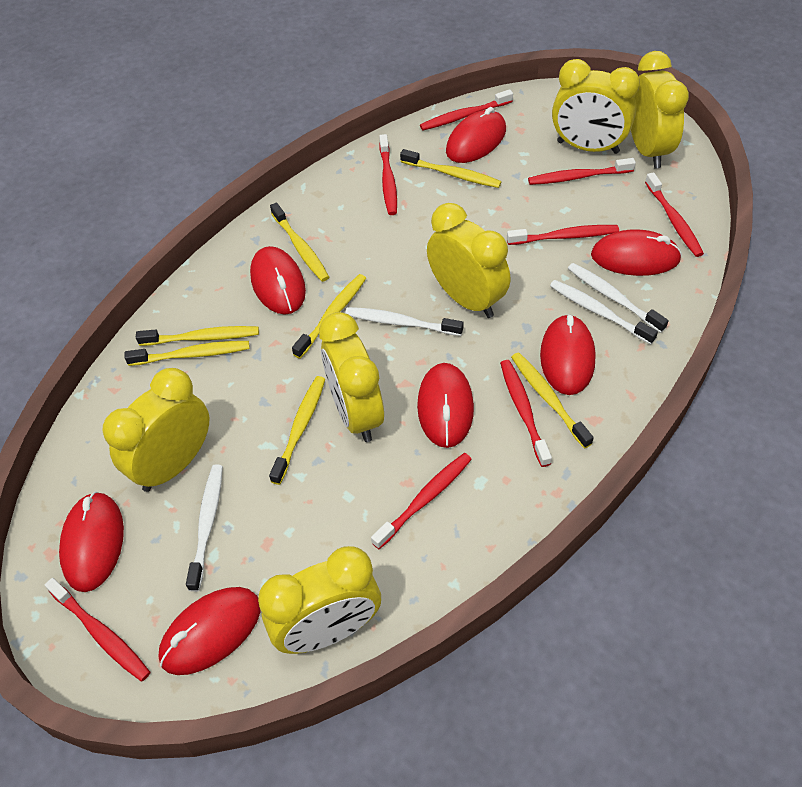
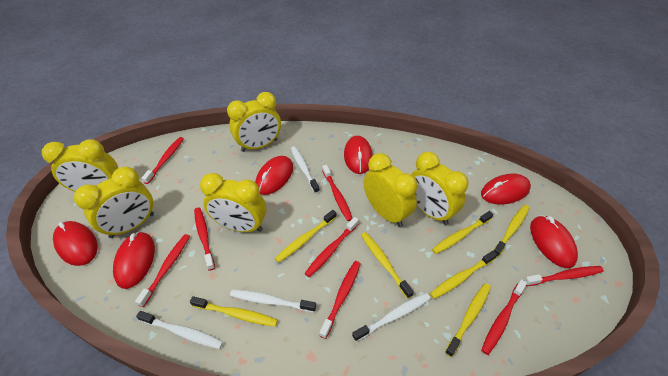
red mouse: [59,491,124,592] [159,587,260,675] [250,246,306,315] [417,363,474,448] [446,107,506,163] [540,314,596,395] [591,229,682,276] = 7 -> [53,221,98,266] [113,231,155,289] [255,156,293,195] [344,136,373,174] [481,174,531,205] [530,215,578,268] = 6

